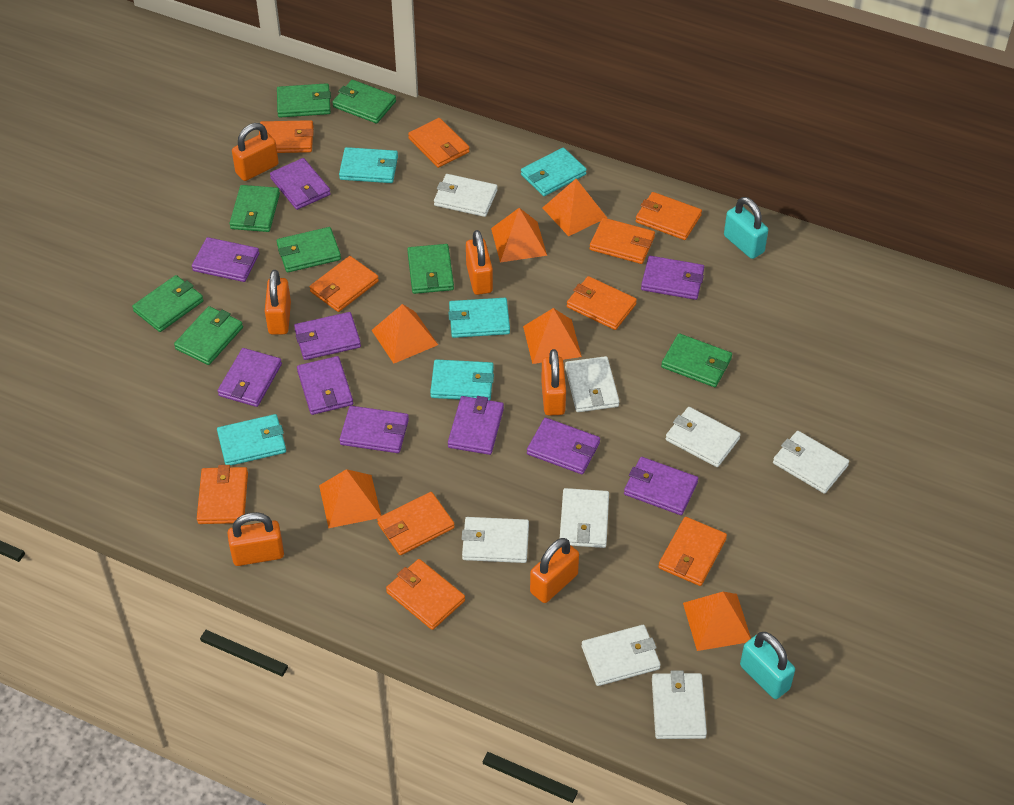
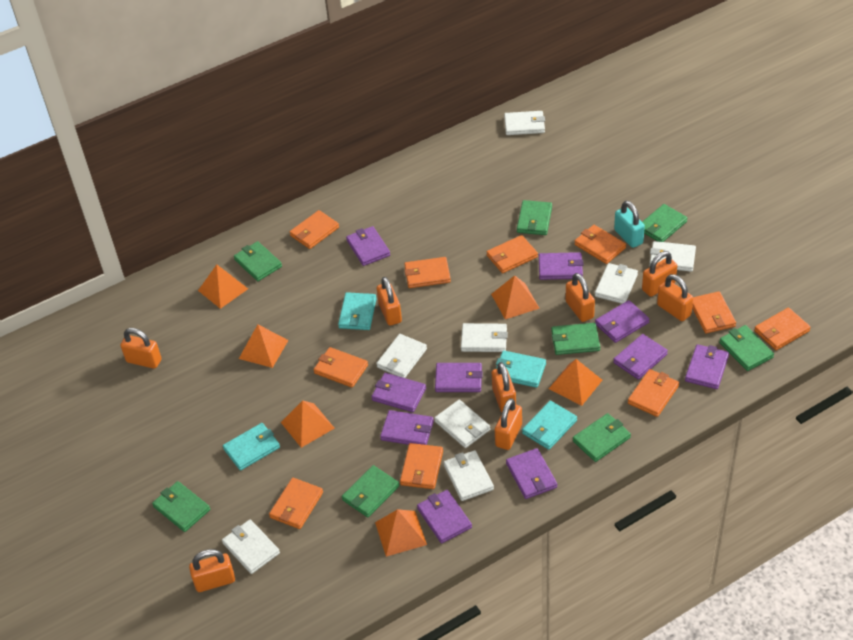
orange padlock: [227,512,284,566] [232,123,279,181] [265,270,291,334] [466,230,493,295] [530,538,579,603] [541,349,566,416] = 6 -> [120,328,161,369] [189,549,235,592] [377,277,402,326] [492,362,516,412] [495,398,522,450] [566,273,595,322] [642,251,677,297] [657,274,693,321] = 8
turquoise padlock: [724,197,768,259] [740,632,795,699] = 2 -> [614,201,645,248] = 1
turquoise wallet: [217,414,286,466] [339,147,398,183] [430,359,494,400] [448,298,510,338] [521,147,587,196] = 5 -> [223,423,280,471] [338,292,377,330] [496,350,546,388] [522,400,577,450] = 4

